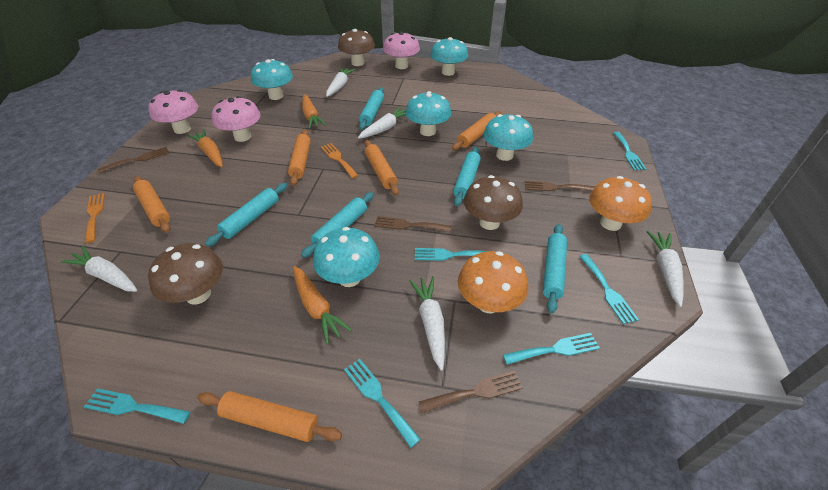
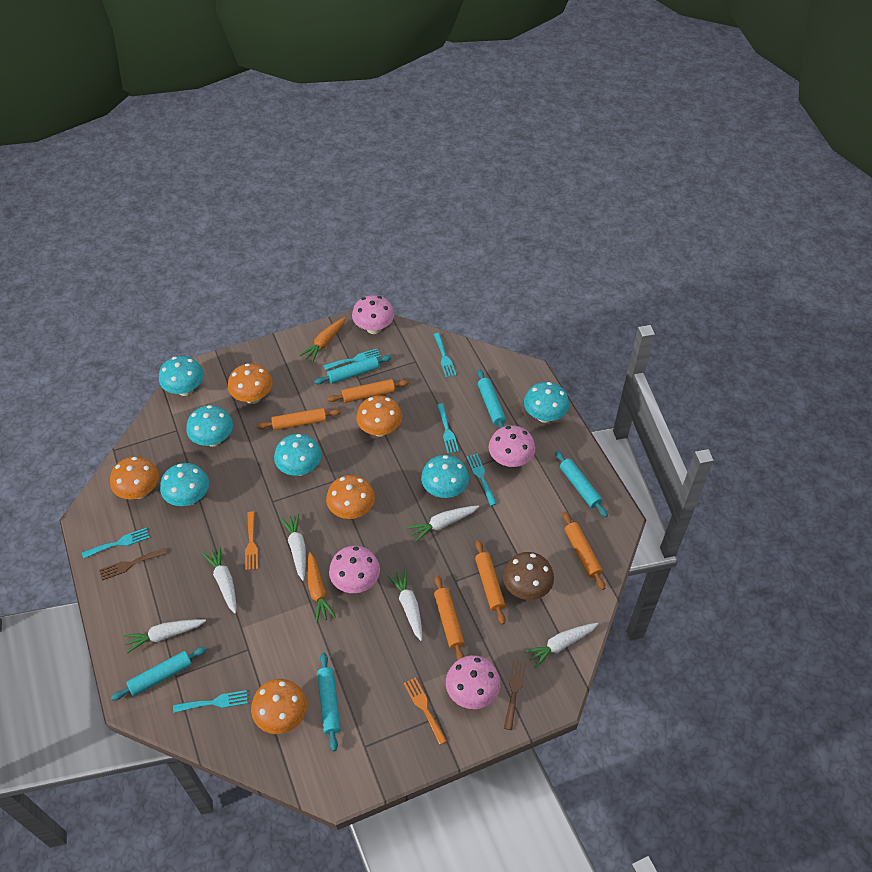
brown fork: [97,147,170,173] [374,216,452,232] [419,371,523,413] [525,181,596,191] = 4 -> [99,548,167,581] [504,660,526,730] = 2
brown mushroom: [148,243,223,305] [338,29,375,66] [464,175,523,230] = 3 -> [503,552,554,600] = 1
orange carrot: [187,129,223,167] [293,266,352,344] [302,94,326,129] = 3 -> [300,317,346,362] [308,552,336,623] = 2
orange mushroom: [458,251,528,314] [589,176,652,231] = 2 -> [110,456,159,499] [228,363,273,404] [251,679,307,734] [326,475,375,519] [356,395,402,437] = 5
pink mushroom: [148,90,198,134] [212,96,261,142] [383,31,420,69] = 3 -> [329,546,380,593] [352,295,394,334] [446,655,500,709] [489,425,535,467] = 4
turquoise mushroom: [251,59,293,100] [313,227,380,287] [405,91,451,136] [430,37,468,76] [483,114,533,161] = 5 -> [159,356,204,396] [160,463,209,506] [186,405,233,447] [274,434,321,476] [421,455,469,498] [524,382,569,423] = 6
white carrot: [61,246,137,292] [326,67,355,97] [358,107,406,139] [409,276,445,371] [647,231,684,307] = 5 -> [123,619,206,654] [202,546,236,614] [280,513,306,581] [387,569,422,641] [407,506,479,542] [524,623,598,669] = 6

